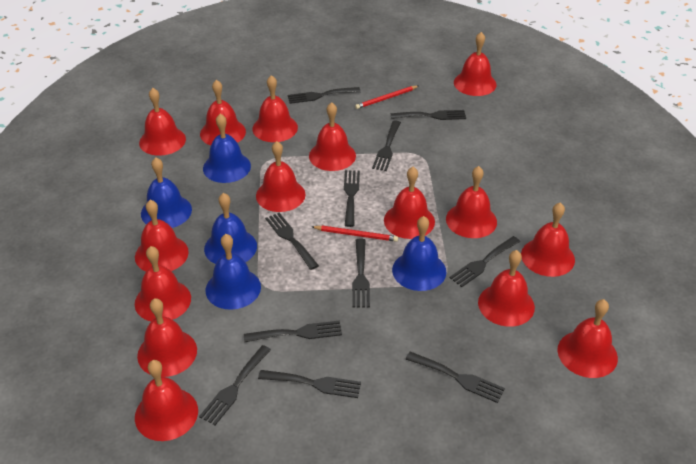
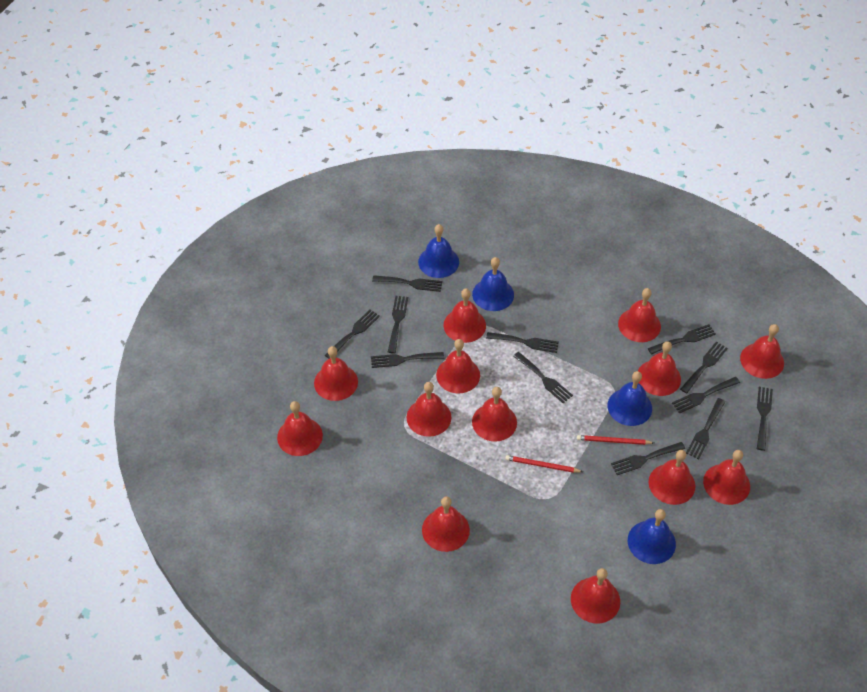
black fork: [199,345,271,425] [244,321,342,343] [258,370,361,398] [265,213,319,270] [287,87,361,104] [344,170,360,227] [352,239,370,307] [372,120,401,171] [391,110,466,120] [405,352,505,403] [450,236,520,287] = 11 -> [325,310,380,358] [371,352,444,368] [372,275,442,292] [388,296,408,353] [486,332,559,353] [513,352,573,403] [611,442,685,475] [648,324,716,355] [672,377,740,414] [680,341,728,394] [686,398,725,459] [757,387,773,451] = 12
blue bell: [141,157,192,228] [203,114,251,183] [204,193,257,264] [206,234,261,310] [392,216,446,291] = 5 -> [418,224,459,278] [472,257,514,311] [607,371,652,426] [628,509,676,564] = 4
red bell: [135,200,189,271] [135,246,191,321] [135,360,198,441] [137,298,197,377] [139,88,186,156] [200,80,246,146] [252,75,298,142] [256,141,305,212] [309,102,356,171] [384,167,435,239] [446,166,497,238] [454,32,496,96] [478,250,535,327] [521,202,575,277] [557,299,618,378] = 15 -> [277,401,323,456] [314,346,358,401] [407,382,451,437] [422,497,470,552] [436,339,480,393] [444,288,486,343] [472,387,517,442] [571,568,620,623] [618,288,661,342] [638,341,681,396] [648,450,695,505] [703,450,750,505] [740,324,784,379] = 13

